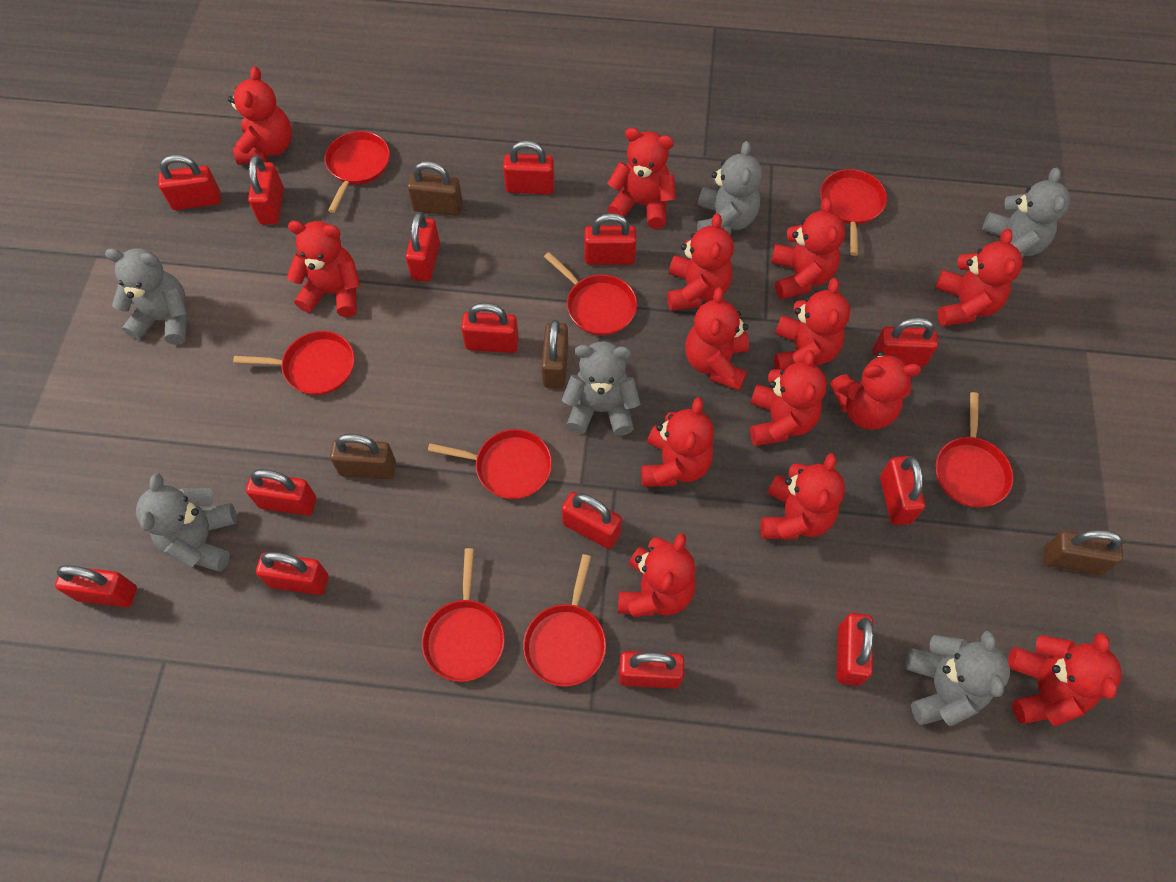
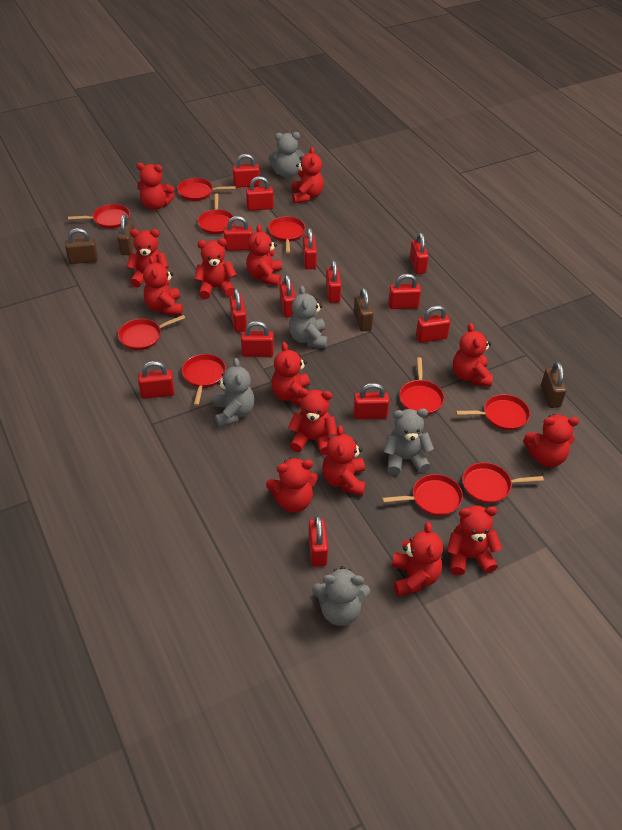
grey teddy bear: [105,249,188,345] [136,473,237,572] [562,341,640,436] [697,141,762,235] [905,631,1010,726] [982,168,1070,259] = 6 -> [213,358,254,428] [268,132,304,178] [289,286,327,348] [312,566,370,626] [384,408,434,475] = 5
red pan: [233,331,355,395] [325,131,390,213] [422,548,505,682] [428,429,552,499] [523,554,606,687] [544,252,637,336] [820,169,887,256] [936,392,1013,507] = 8 -> [68,204,130,229] [118,315,185,350] [177,178,236,201] [182,354,226,406] [198,193,235,234] [268,216,306,253] [382,474,463,516] [399,357,445,415] [456,394,530,430] [462,462,544,504] = 10

